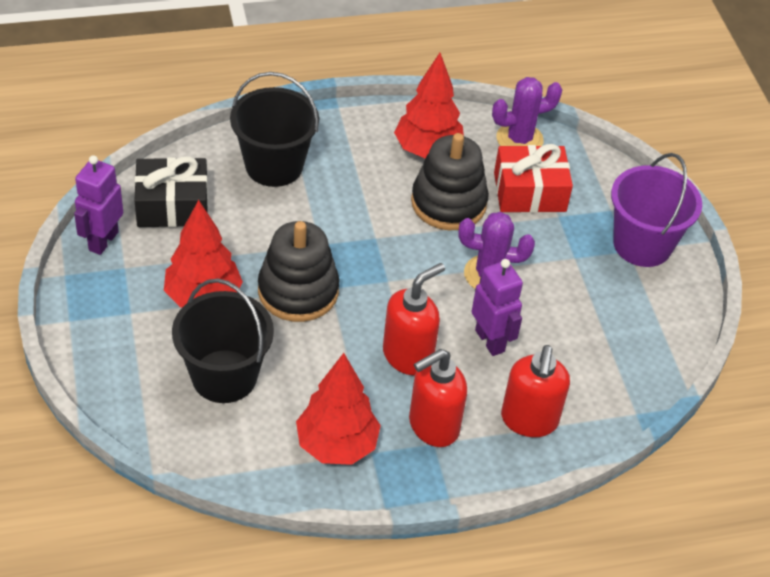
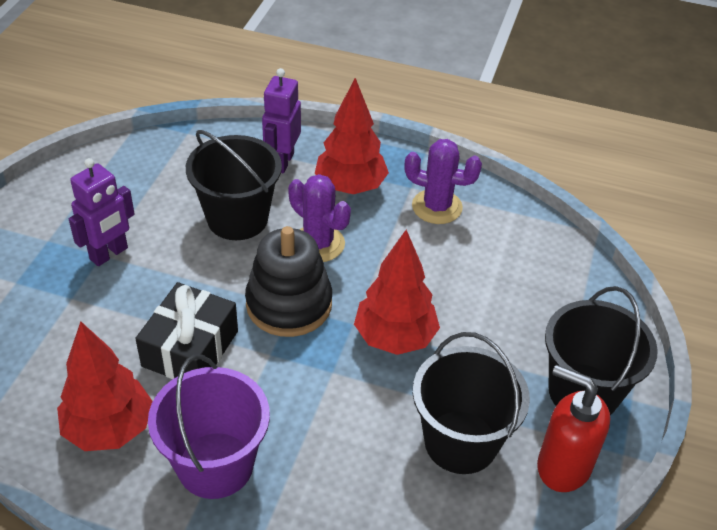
black bucket: [172,279,274,403] [230,72,319,187] = 2 -> [186,130,282,240] [413,332,530,474] [545,286,658,415] = 3
black stacking toy: [258,221,340,322] [411,133,489,230] = 2 -> [245,226,332,337] = 1
red gift: [494,144,573,213] = 1 -> none = 0
red soap dispenser: [383,263,445,375] [409,349,467,447] [501,345,570,437] = 3 -> [537,365,610,492] = 1

